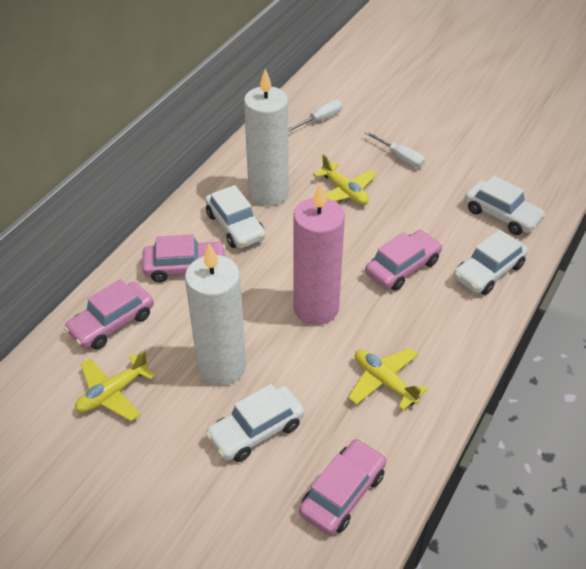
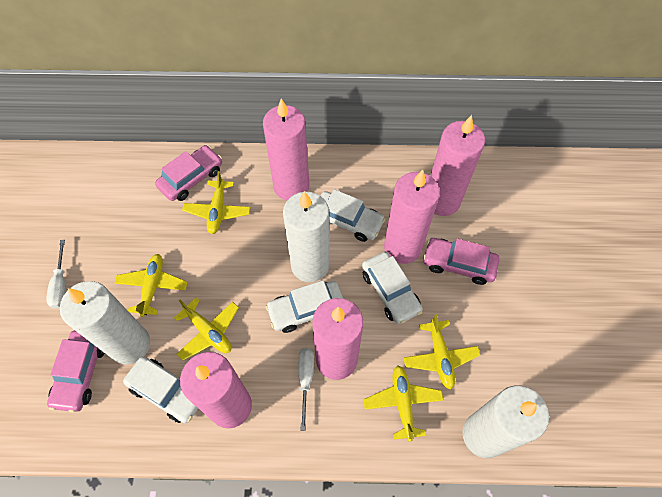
pink candle: [293,184,345,325] = 1 -> [180,352,252,429] [263,98,309,201] [312,298,363,380] [384,170,440,264] [430,115,485,216] = 5
pink car: [64,279,154,350] [142,234,226,283] [299,439,386,535] [365,230,442,291] = 4 -> [47,330,104,413] [155,145,222,201] [423,238,500,285] = 3
white candle: [185,244,246,386] [244,69,289,206] = 2 -> [60,281,150,365] [283,191,329,282] [462,386,549,458] = 3
yellow plane: [75,351,155,421] [313,154,377,205] [348,348,428,411] = 3 -> [115,254,188,317] [174,298,239,361] [182,171,251,234] [363,366,444,442] [403,314,480,390] = 5

